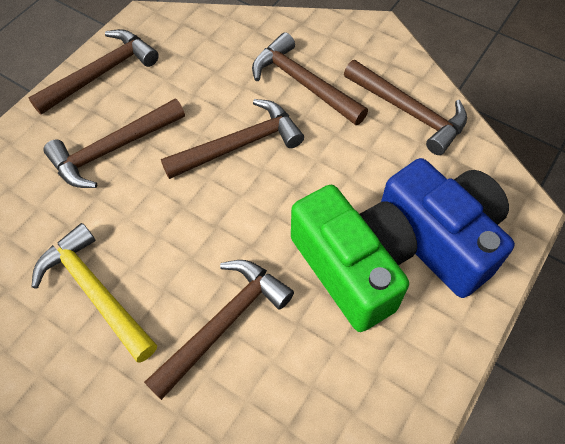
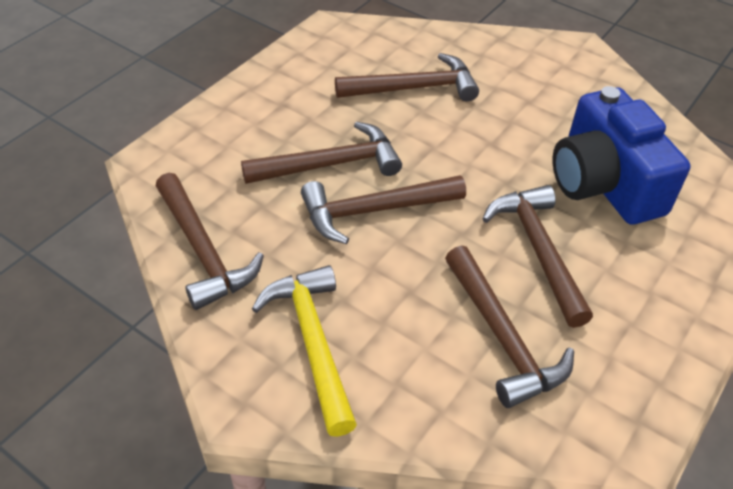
green camera: [291,185,417,332] = 1 -> none = 0

